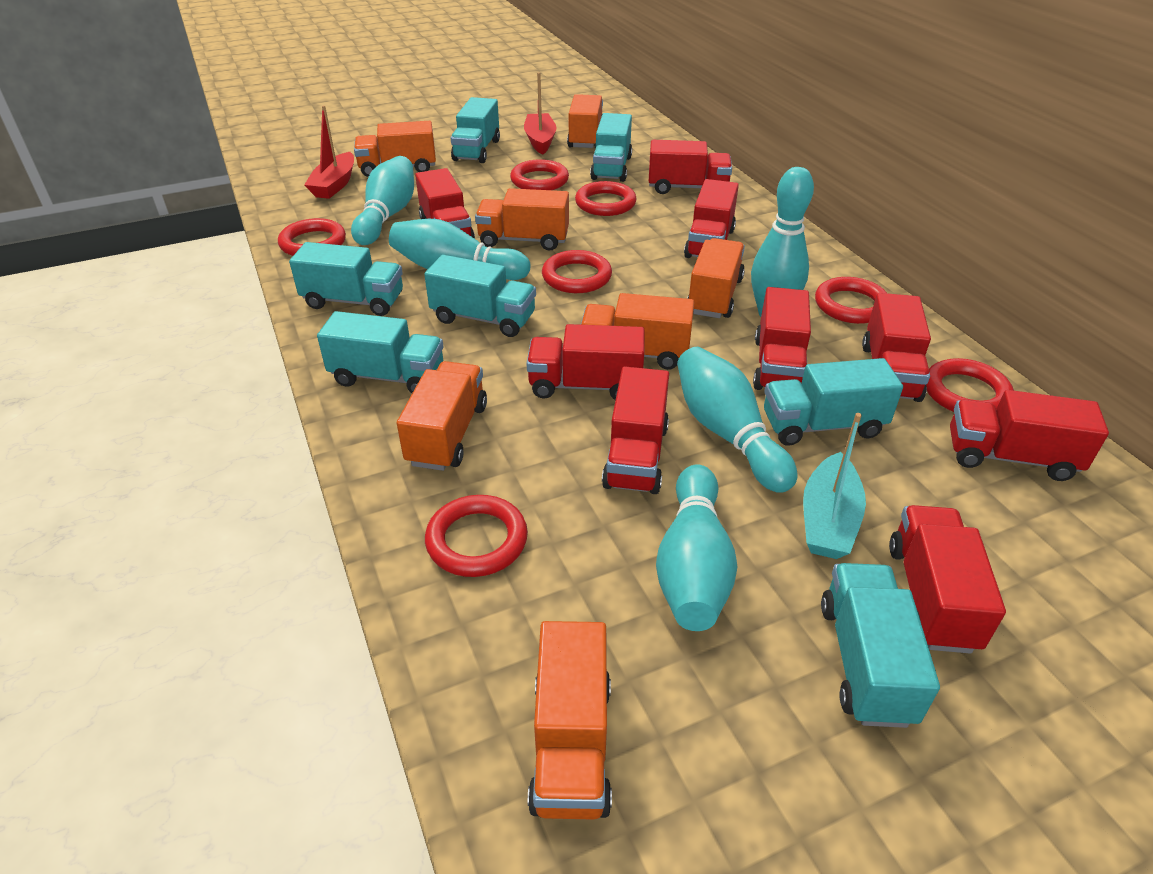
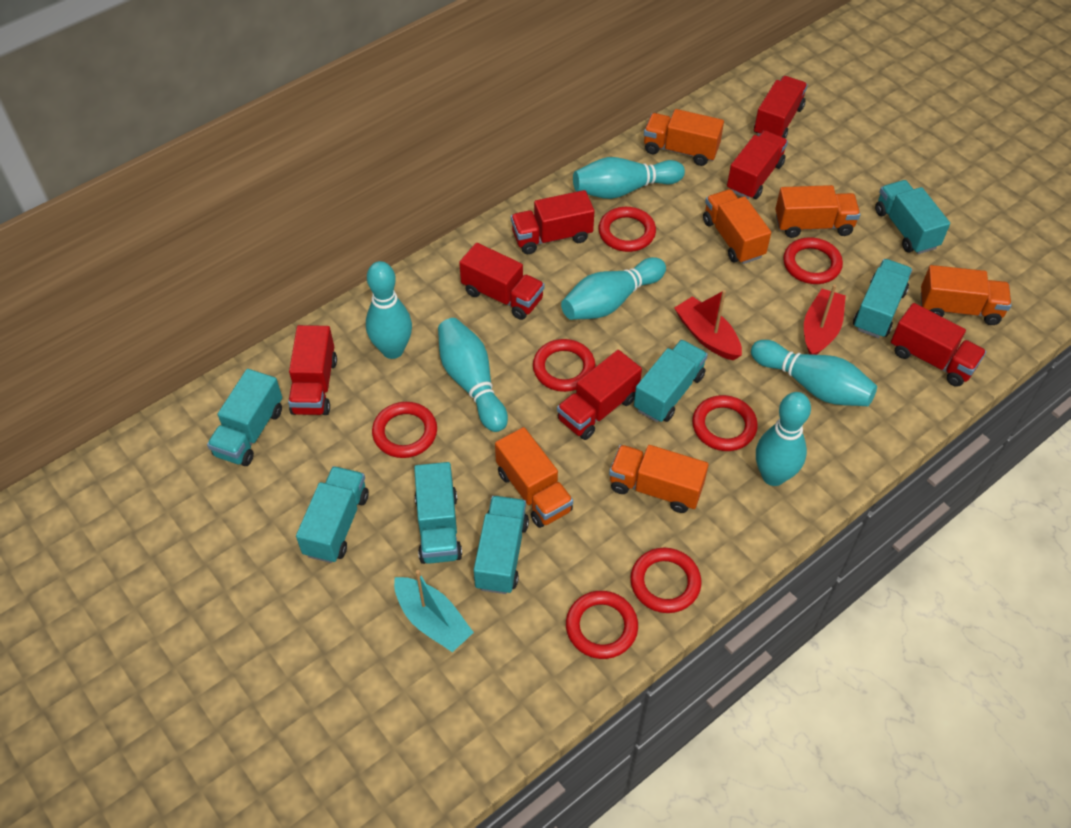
orange truck: [354,121,436,177] [397,361,487,471] [475,188,569,251] [528,621,612,820] [567,94,603,148] [581,293,694,370] [687,238,745,318] = 7 -> [495,427,573,528] [609,445,709,513] [644,109,724,166] [703,189,771,264] [775,185,860,238] [921,265,1012,325] = 6
red truck: [415,168,475,239] [526,324,645,400] [602,367,669,494] [649,140,732,194] [684,179,739,258] [753,287,811,390] [862,293,931,402] [889,505,1006,654] [950,390,1109,481] = 9 -> [288,325,337,415] [459,243,545,320] [511,190,594,254] [557,350,642,440] [727,131,788,199] [754,76,808,139] [891,303,986,387] = 7
turquoise bowling pin: [351,156,414,245] [389,219,530,280] [656,464,737,631] [677,347,797,493] [751,167,814,317] = 5 -> [366,261,412,359] [438,318,508,432] [561,257,666,320] [573,157,685,199] [751,340,877,406] [756,392,811,486] = 6

